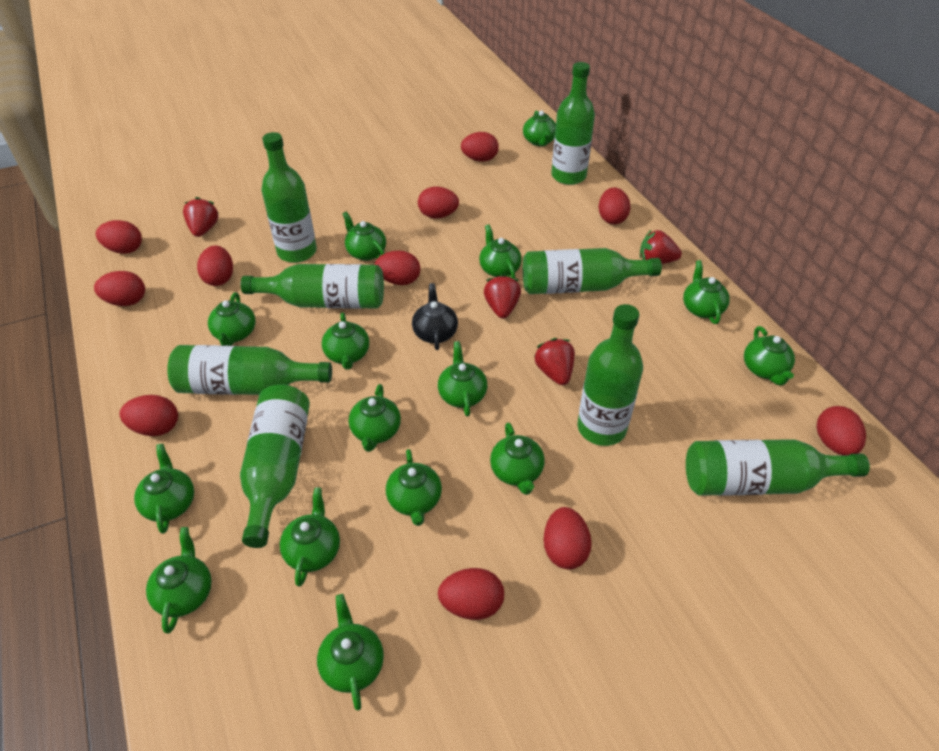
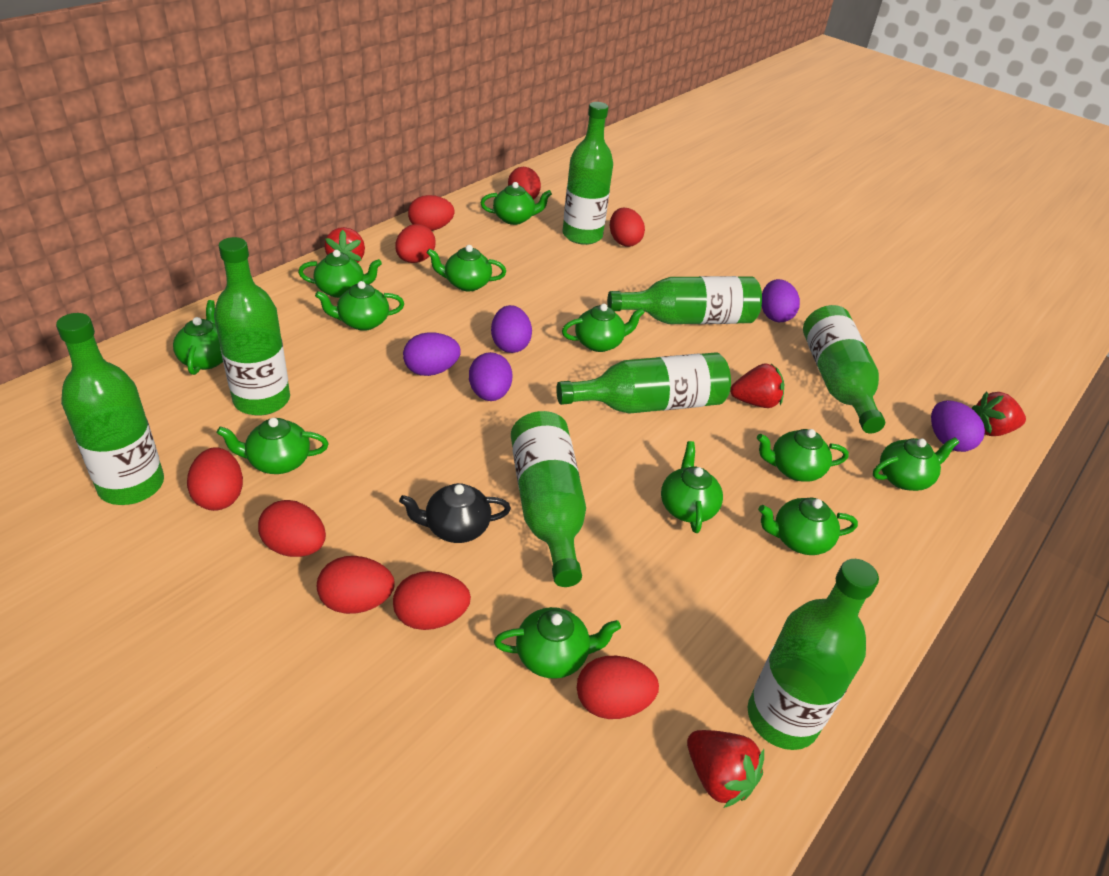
green teapot: [134,444,194,534] [146,527,212,634] [208,292,256,346] [280,487,340,587] [317,594,384,711] [322,313,369,370] [343,212,386,261] [349,384,401,452] [386,449,442,526] [438,341,487,416] [479,224,522,278] [490,423,545,495] [523,110,556,146] [683,260,730,324] [744,326,795,385] = 15 -> [173,300,223,375] [217,418,329,474] [298,250,382,298] [315,281,404,331] [427,245,506,291] [480,182,552,225] [494,607,621,679] [562,304,645,352] [661,441,723,533] [757,429,849,482] [758,497,858,555] [873,437,959,491] = 12
purple egg: none = 0 -> [403,332,461,376] [469,352,512,401] [491,305,532,353] [762,279,800,322] [931,400,985,452] = 5
red egg: [94,271,145,306] [96,220,142,254] [119,395,178,436] [197,246,233,286] [375,251,420,285] [418,187,459,218] [438,568,504,620] [461,132,499,162] [543,507,592,569] [598,187,631,224] [817,406,866,456] = 11 -> [187,447,243,511] [258,500,326,557] [317,556,395,614] [393,571,471,630] [395,224,436,263] [408,195,455,231] [508,167,541,200] [577,656,659,719] [610,208,645,247] = 9

